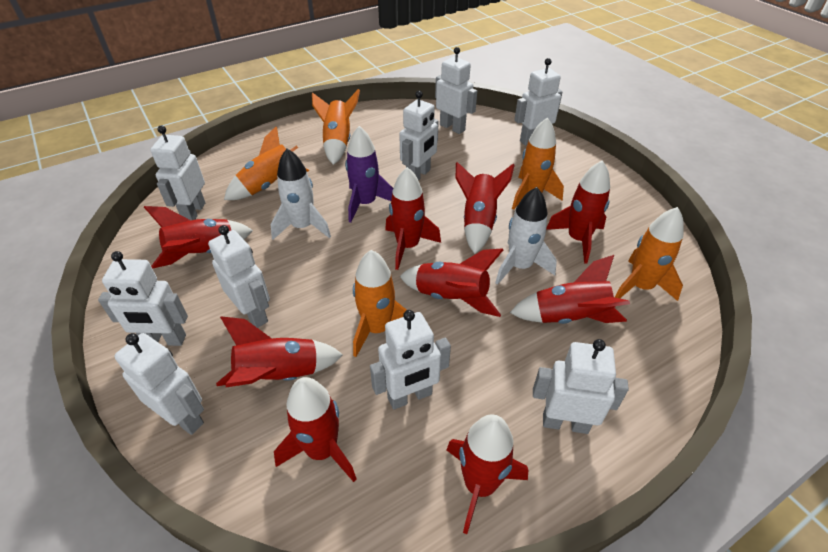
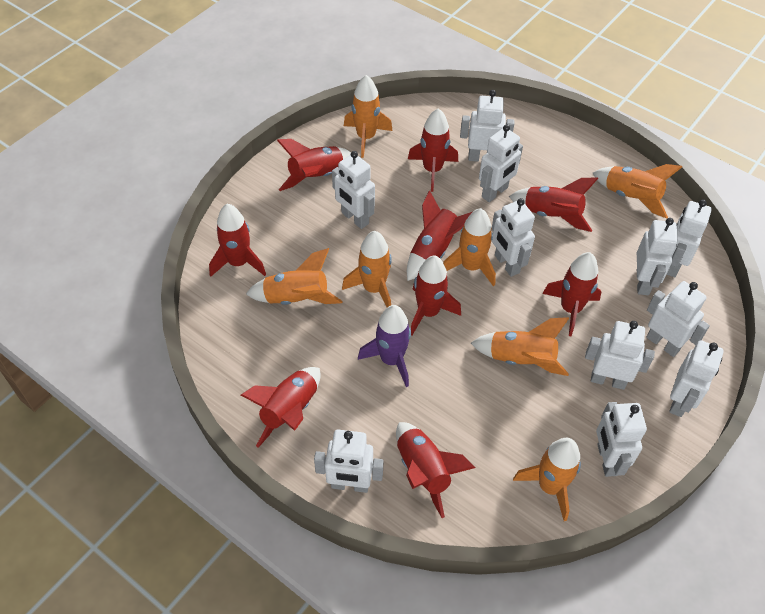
orange rocket: [224,127,310,200] [312,89,360,165] [353,250,406,357] [512,118,564,210] [615,207,684,301] = 5 -> [246,248,343,305] [342,231,392,307] [344,75,393,158] [443,208,496,286] [471,317,569,376] [513,438,581,521] [593,164,682,219] = 7
white robot: [98,251,188,346] [114,333,204,435] [150,125,205,220] [208,225,270,328] [370,310,451,410] [399,91,439,181] [435,47,477,134] [515,58,563,145] [533,339,629,434] = 9 -> [314,430,383,493] [332,151,375,229] [460,90,514,162] [479,124,523,202] [491,198,535,277] [585,321,655,390] [596,402,647,477] [637,218,678,295] [647,281,710,357] [666,199,712,277] [669,340,724,417] = 11
white rocket: [271,148,331,239] [495,187,557,285] = 2 -> none = 0

